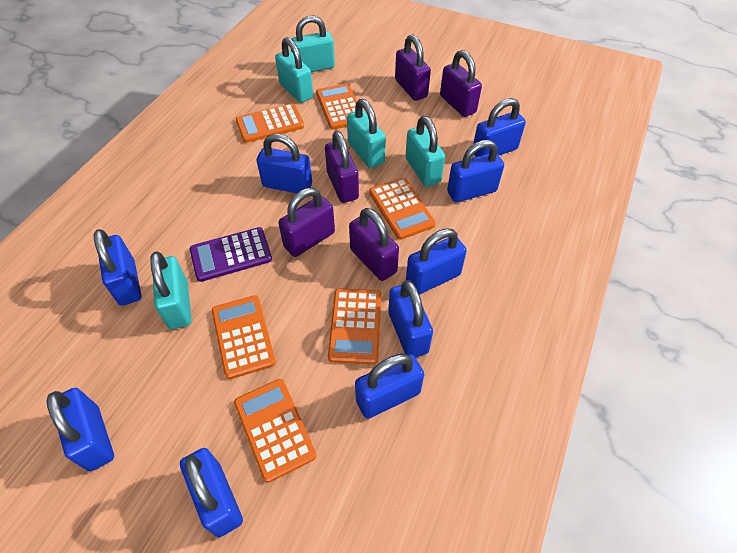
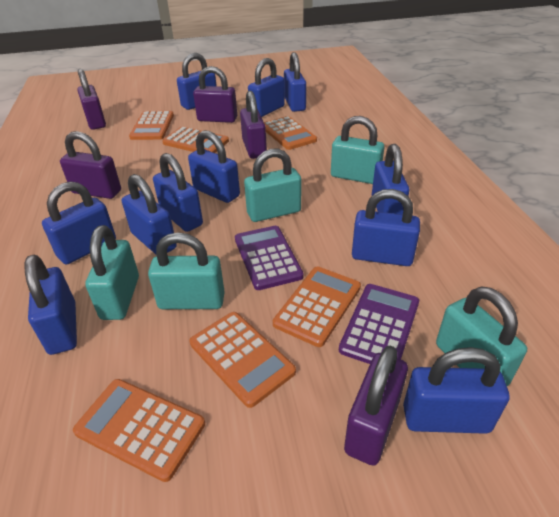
blue padlock: [46,388,114,471] [94,229,142,306] [180,448,243,537] [257,134,312,193] [355,353,424,419] [388,280,433,357] [406,228,467,295] [447,140,504,202] [473,98,526,157] = 9 -> [24,254,77,355] [42,181,116,265] [122,174,177,254] [153,153,203,232] [177,53,217,110] [188,130,240,203] [248,58,285,117] [284,52,306,112] [352,189,420,266] [372,144,409,215] [403,347,510,434] = 11
purple calculator: [190,227,272,282] = 1 -> [235,226,304,290] [339,284,419,364] = 2

